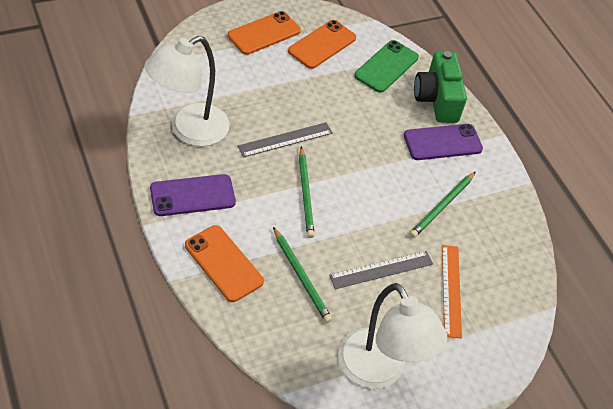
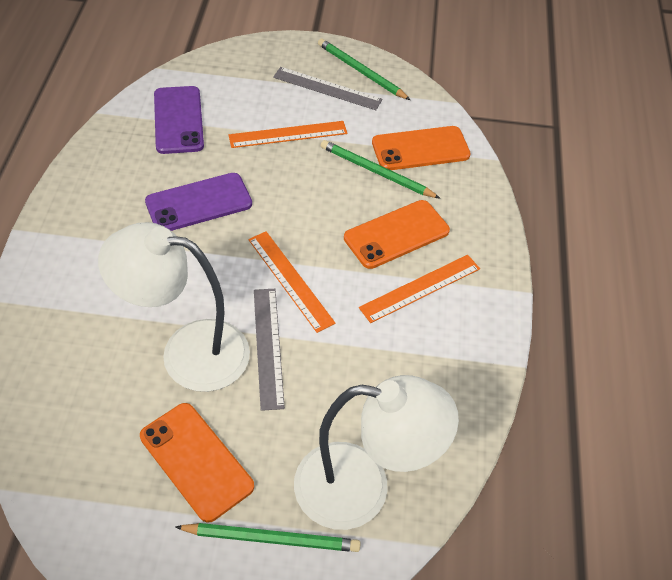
green camera: [414,51,467,123] = 1 -> none = 0
green phone: [354,40,419,93] = 1 -> none = 0
orange ruler: [442,245,462,339] = 1 -> [229,121,347,148] [248,231,336,333] [359,255,480,323] = 3

